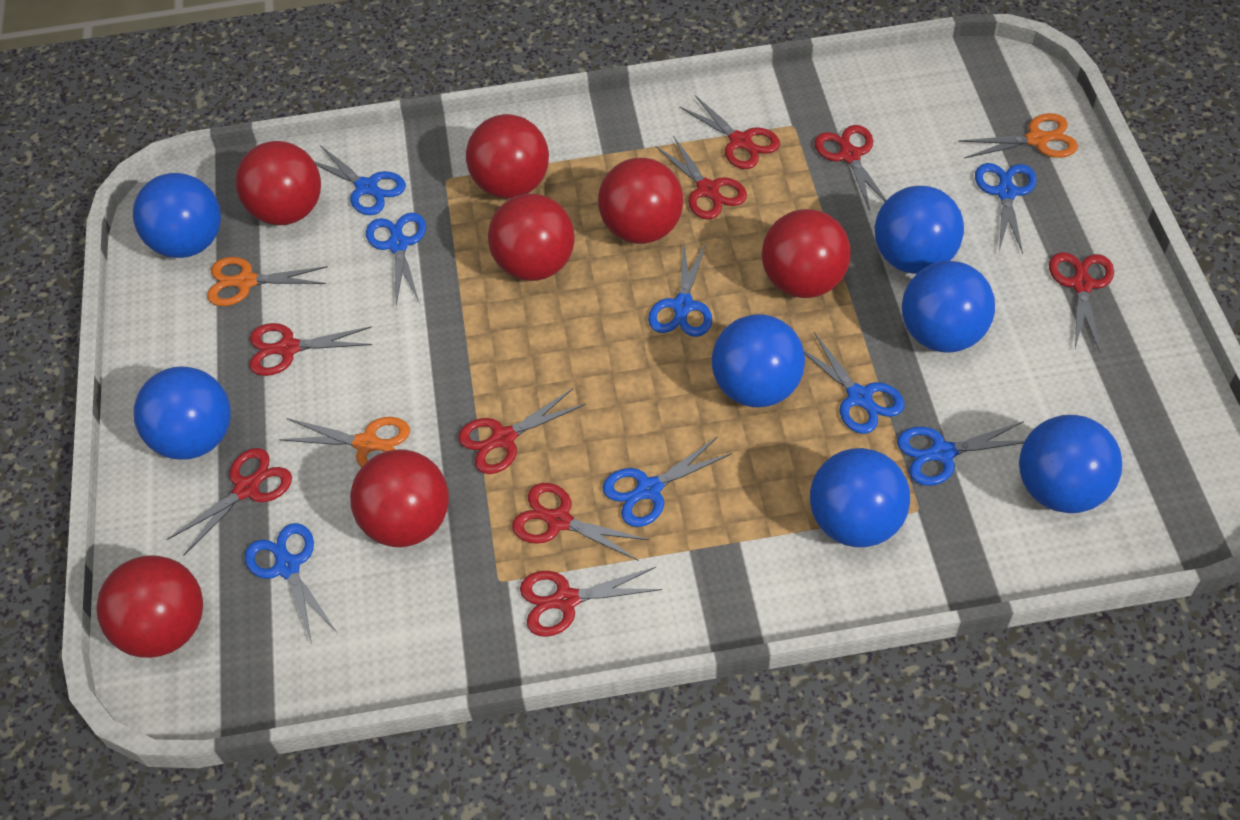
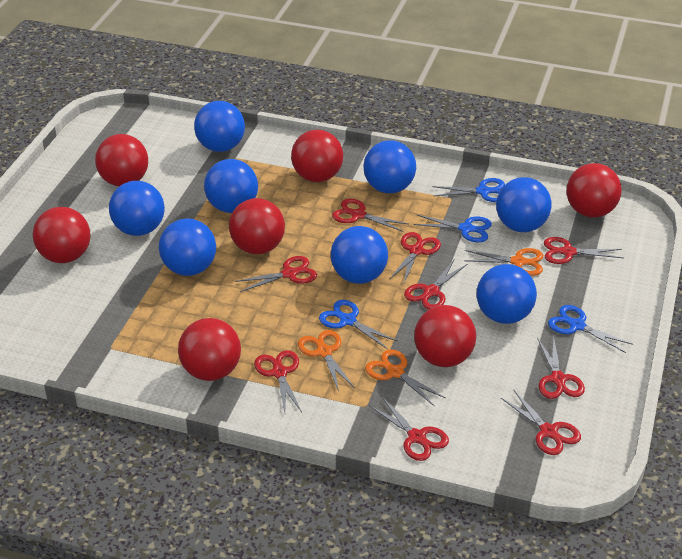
blue ball: [133,173,221,258] [134,366,231,460] [712,314,805,407] [810,448,910,547] [875,186,964,274] [902,261,995,353] [1019,415,1122,513] = 7 -> [109,181,165,236] [159,219,216,276] [194,101,245,152] [204,159,258,213] [331,226,388,284] [363,140,416,193] [477,264,537,324] [496,177,552,232] = 8
blue scissors: [245,523,336,644] [314,145,406,215] [366,213,426,305] [602,437,732,527] [648,240,712,337] [803,332,904,434] [897,421,1025,486] [975,163,1037,254] = 8 -> [319,300,398,349] [413,214,492,242] [432,178,505,202] [548,305,633,353] = 4

